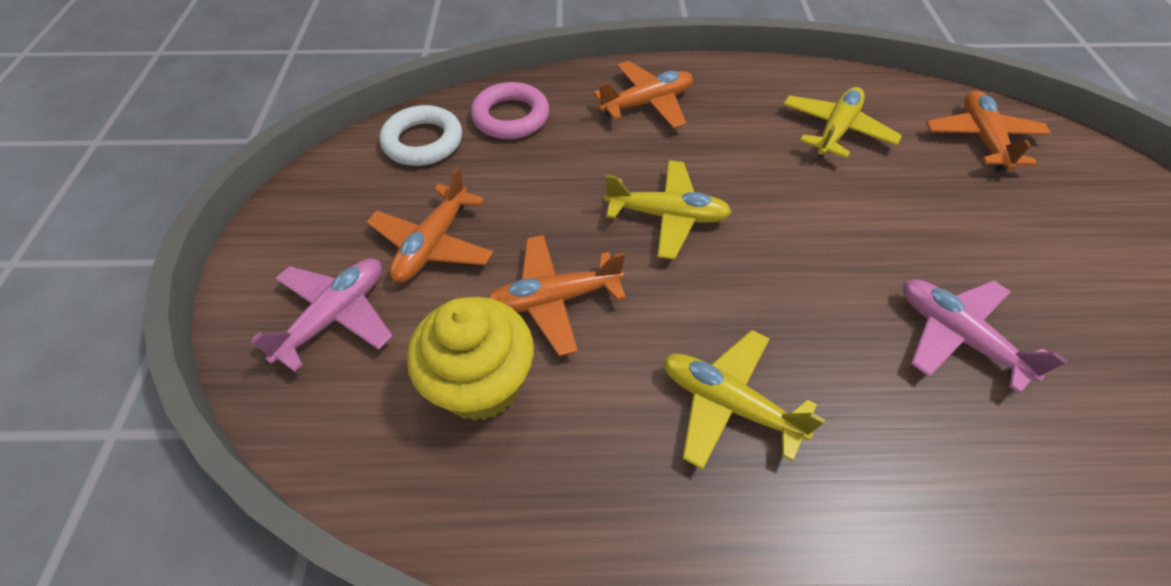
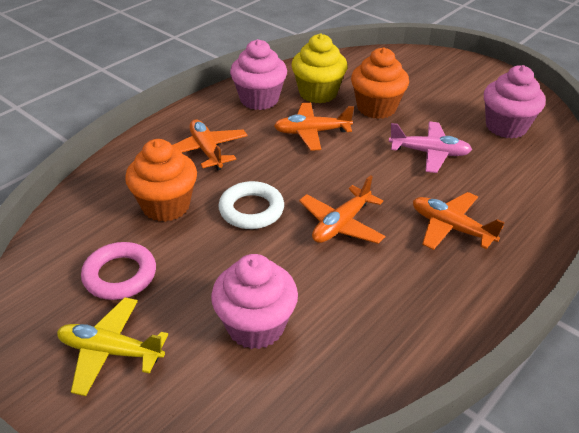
orange cupcake: none = 0 -> [125,139,197,222] [351,47,409,119] = 2
pink cupcake: none = 0 -> [211,254,298,349] [230,39,287,110] [484,65,546,138] = 3
pink plane: [251,259,392,372] [903,279,1067,394] = 2 -> [389,121,472,173] = 1
yellow plane: [604,160,731,259] [663,330,825,470] [783,87,902,158] = 3 -> [57,297,168,396] = 1

